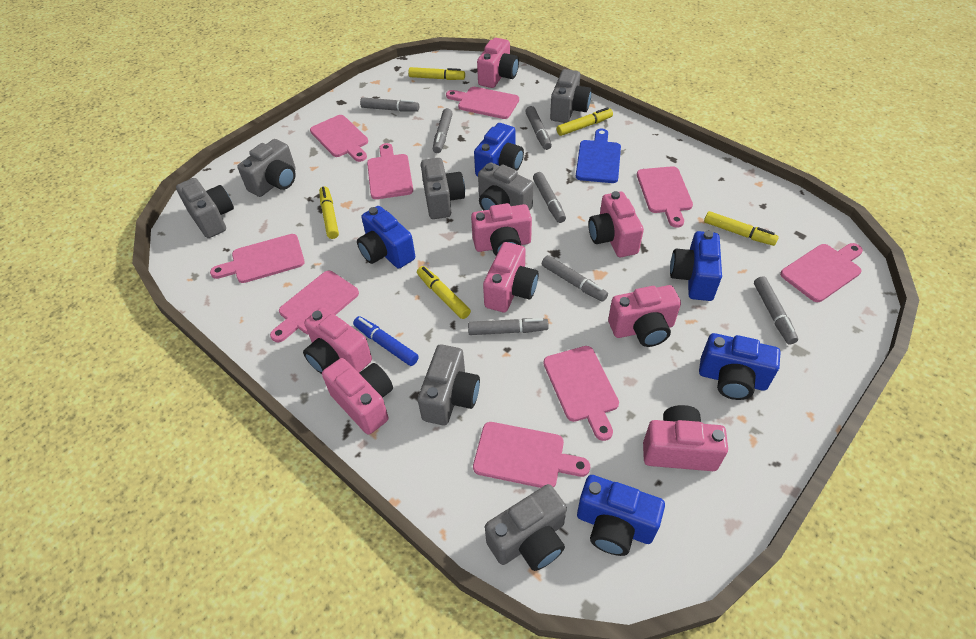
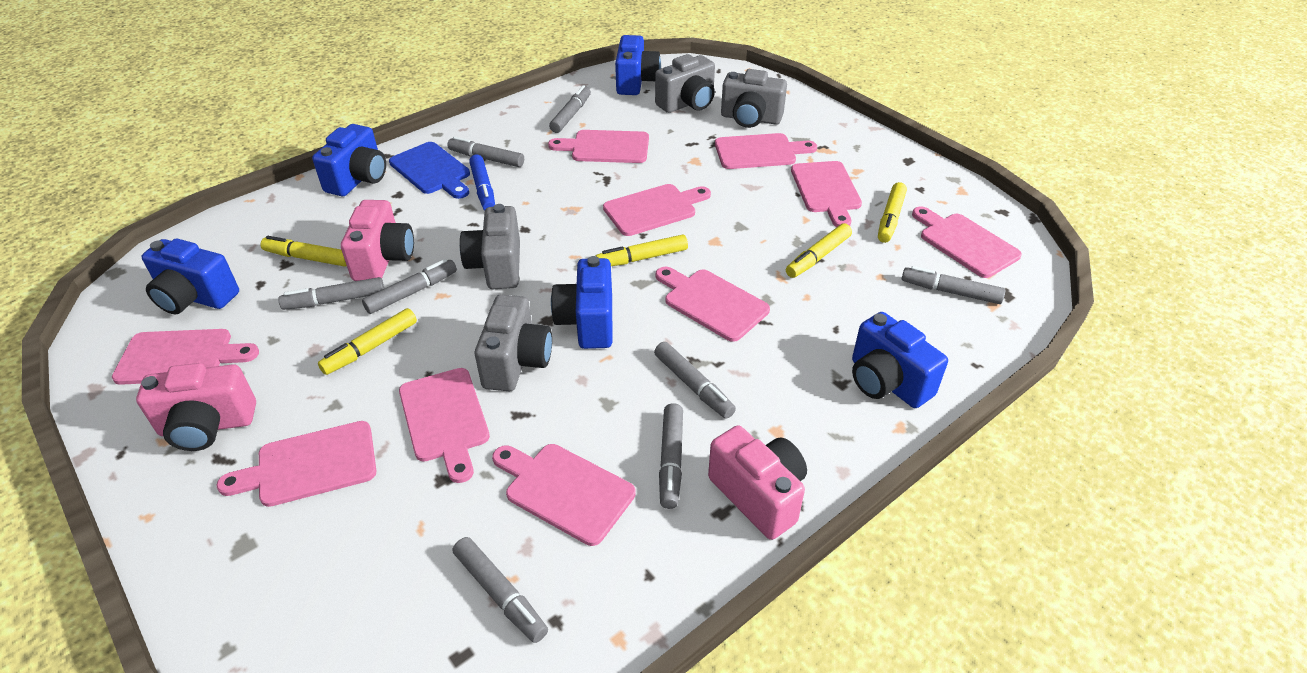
grey camera: [176,178,234,238] [237,139,296,197] [418,344,480,425] [421,158,465,219] [478,162,533,211] [485,484,567,571] [550,69,592,123] = 7 -> [460,204,520,289] [475,294,552,391] [655,54,715,113] [721,69,787,128] = 4
grey marker: [360,97,419,112] [433,108,453,153] [468,318,549,335] [525,106,552,150] [533,172,566,223] [542,255,608,302] [754,276,798,344] = 7 -> [278,277,384,310] [362,259,457,314] [447,136,524,167] [453,537,548,643] [549,85,591,133] [654,342,736,419] [659,403,683,509] [902,266,1005,304] = 8
pink camera: [303,307,372,374] [322,358,393,435] [471,203,532,256] [477,38,519,88] [483,242,538,312] [588,191,644,257] [608,285,681,347] [643,405,728,471] = 8 -> [136,363,256,451] [341,200,414,281] [708,425,807,540] = 3
pink cutting board: [210,234,305,283] [270,271,359,342] [310,115,368,162] [367,143,413,199] [446,87,519,119] [473,422,590,488] [543,346,619,441] [637,166,693,228] [780,243,863,302] = 9 -> [112,329,259,385] [217,421,376,507] [399,368,490,483] [492,444,636,546] [548,130,649,163] [603,184,711,236] [656,267,770,342] [715,133,817,169] [791,161,862,227] [912,207,1022,278] = 10

